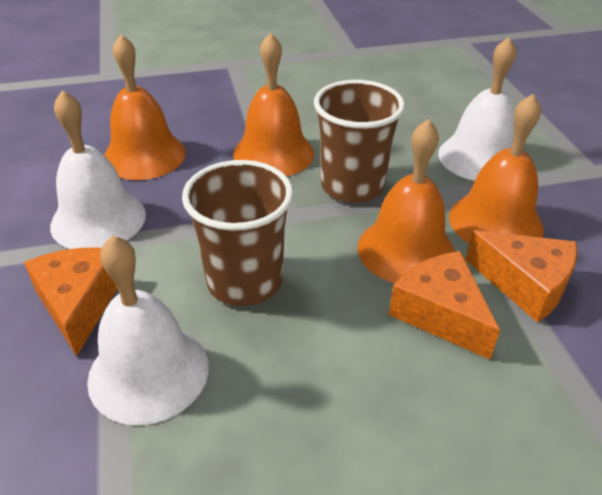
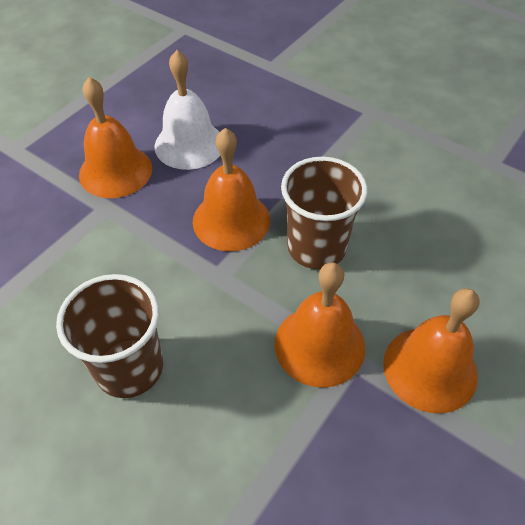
orange cheese: [24,247,118,356] [389,251,500,359] [465,230,577,323] = 3 -> none = 0
white bell: [50,90,146,249] [87,235,209,425] [438,37,516,181] = 3 -> [154,50,220,170] = 1

